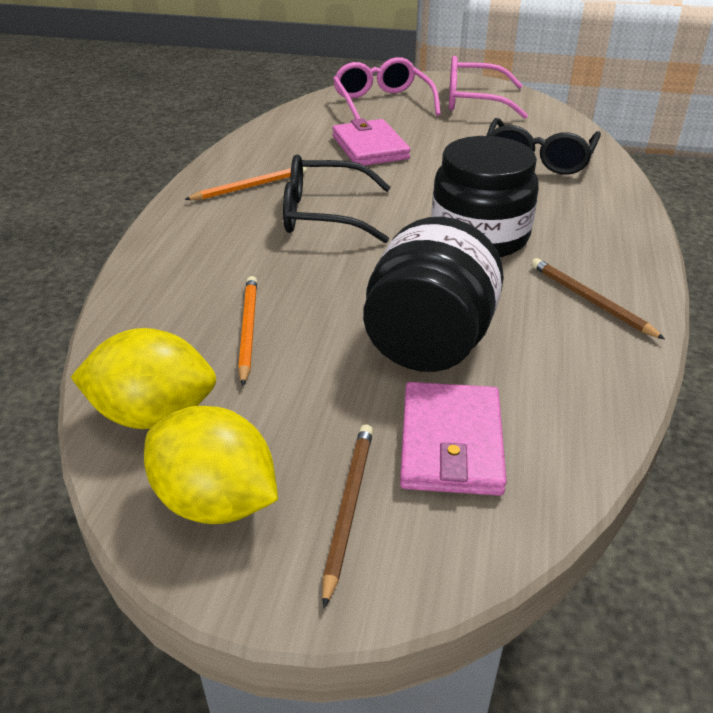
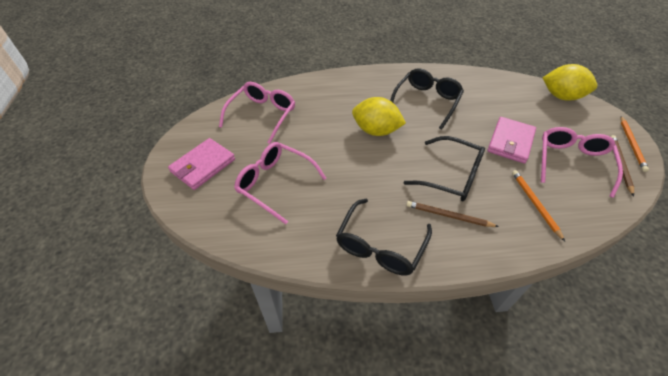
black glasses: [283,155,391,243] [486,118,601,175] = 2 -> [336,199,432,276] [390,68,464,129] [404,136,485,201] = 3
black jar: [363,217,504,372] [431,136,539,257] = 2 -> none = 0
pink glasses: [333,57,441,119] [449,56,528,119] = 2 -> [219,82,295,144] [234,142,326,224] [541,127,623,198] = 3

